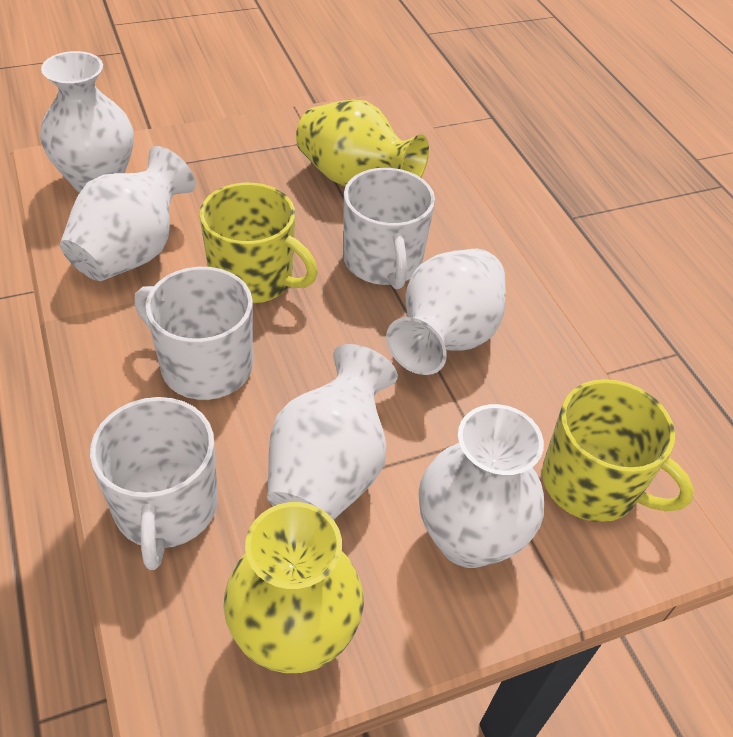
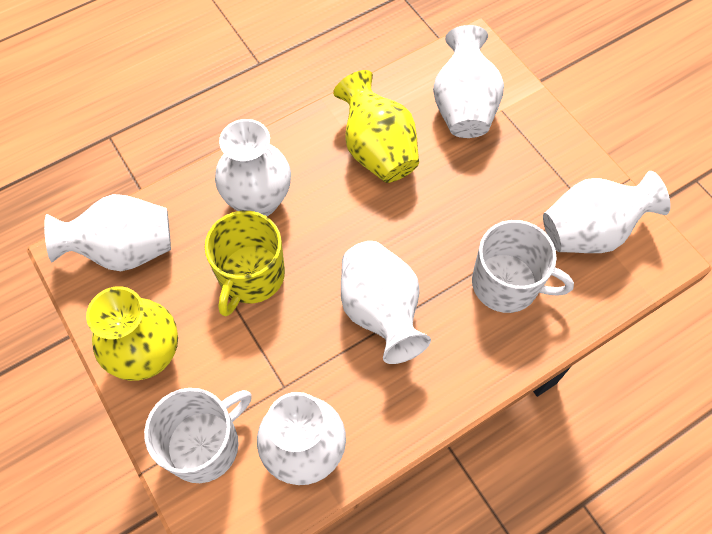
white mug: [90,397,218,570] [134,267,253,400] [343,168,435,289] = 3 -> [144,388,252,483] [472,220,574,313] = 2
white vase: [40,51,133,193] [60,146,196,281] [267,344,398,520] [386,249,506,375] [419,404,544,568] = 5 -> [44,194,171,271] [215,119,291,216] [257,392,346,485] [341,241,431,364] [433,25,504,138] [543,171,670,253] = 6
yellow mug: [200,183,318,304] [542,379,694,522] = 2 -> [205,211,285,316] = 1

